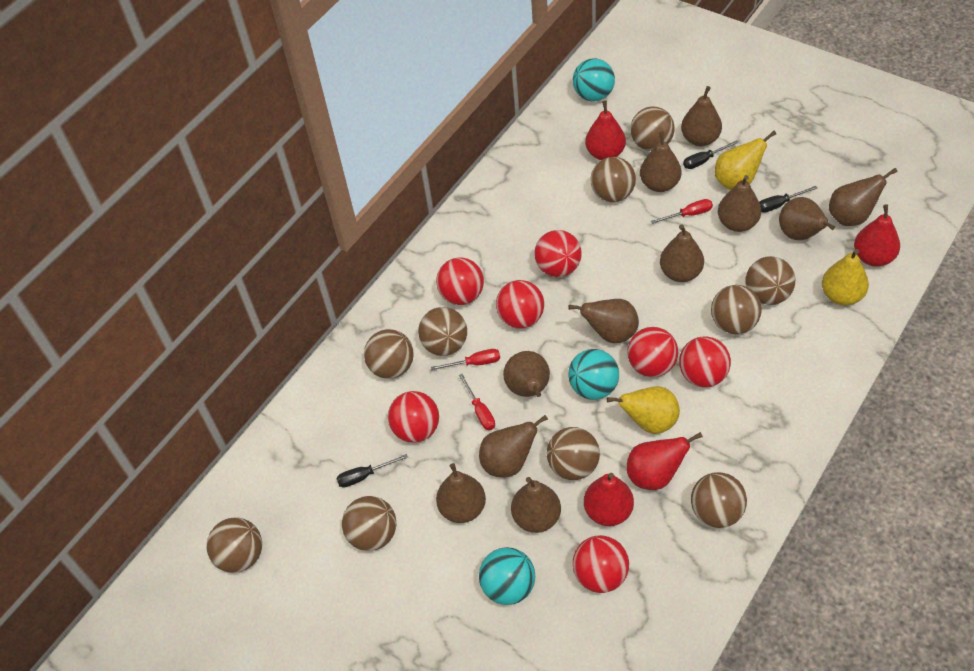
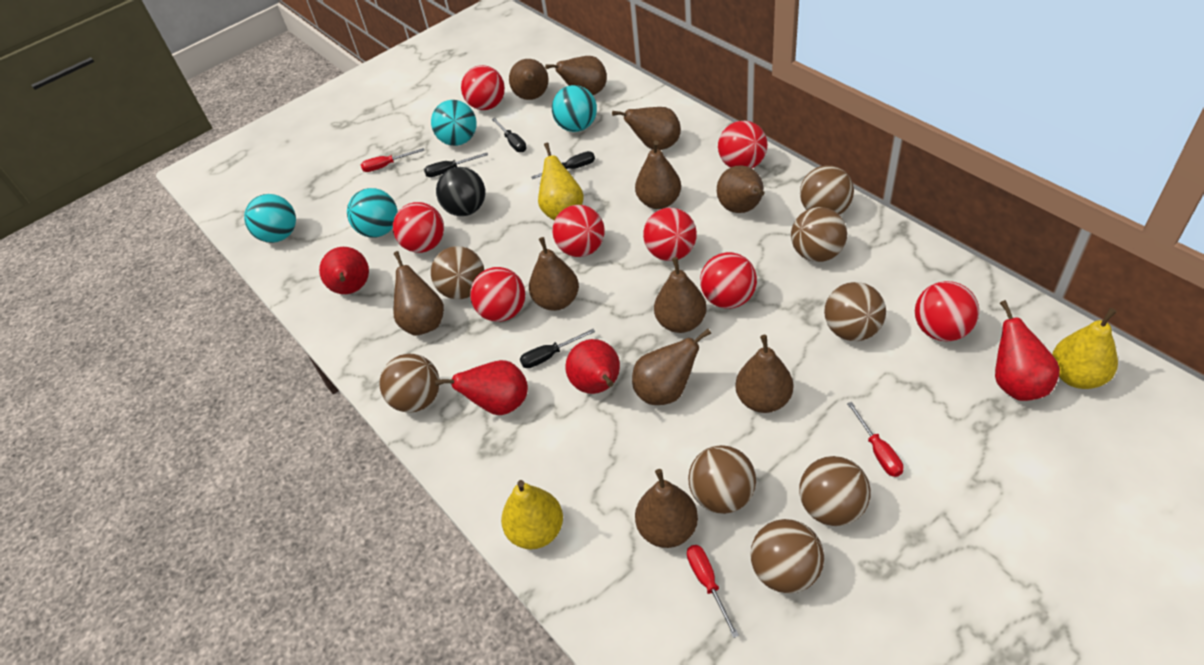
black ball: none = 0 -> [436,167,485,216] = 1
black screwdriver: [336,454,408,488] [683,140,739,169] [759,186,818,213] = 3 -> [424,153,488,177] [492,118,526,152] [520,329,595,368] [531,151,595,179] = 4
brown ball: [207,518,262,573] [342,496,396,551] [364,329,414,379] [418,307,467,356] [547,427,600,480] [590,157,636,202] [630,107,675,151] [691,472,747,528] [711,285,762,334] [745,256,795,305] = 10 -> [380,354,440,413] [431,246,484,299] [688,445,756,514] [750,519,824,594] [791,207,847,262] [799,456,871,526] [800,165,854,215] [824,282,886,341] = 8
red ball: [388,391,439,443] [436,258,484,305] [496,280,544,328] [534,230,582,277] [572,535,629,593] [627,327,678,377] [679,336,731,387] = 7 -> [393,202,444,253] [461,65,505,110] [470,267,525,322] [553,205,605,257] [643,208,697,261] [700,252,757,309] [718,120,767,168] [915,281,979,341] = 8
turquoise ball: [479,547,535,605] [568,349,619,400] [573,58,615,101] = 3 -> [244,194,296,243] [347,188,397,237] [431,100,477,146] [552,85,597,132] = 4

